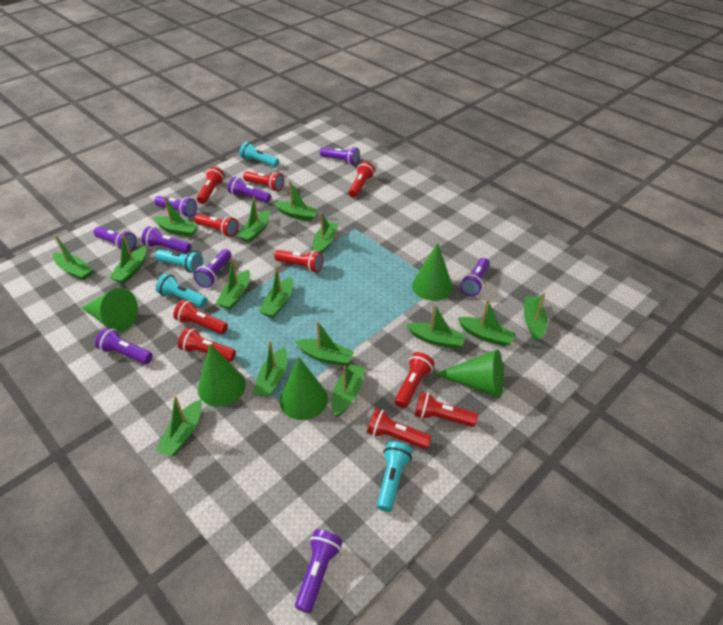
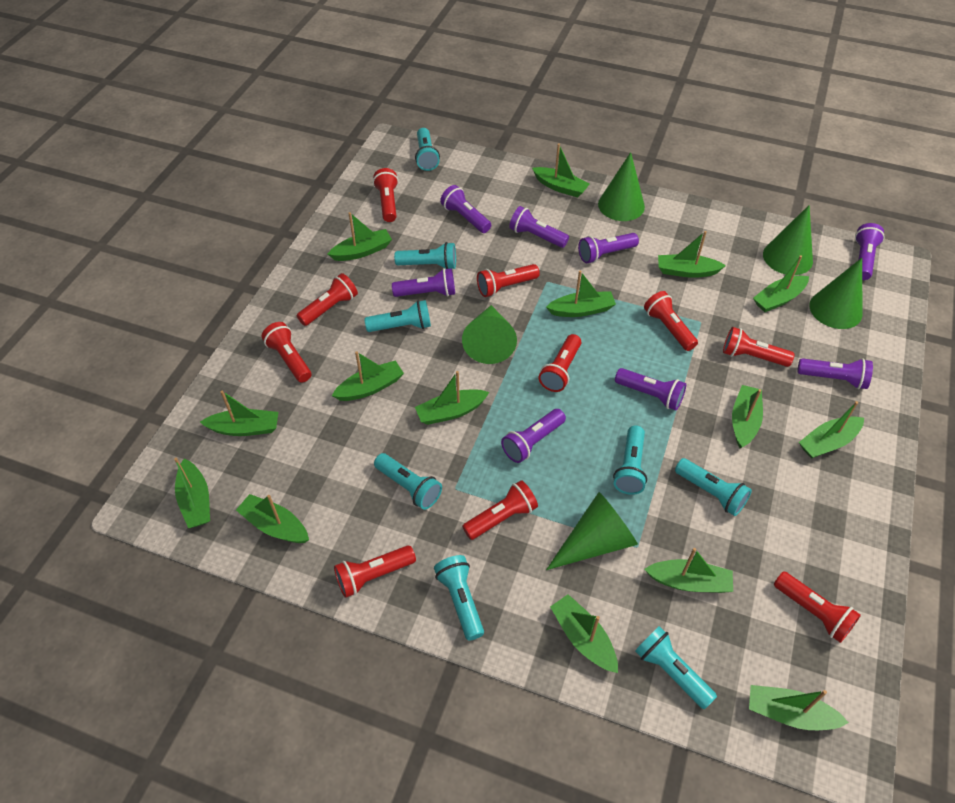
purple flashlight: [94,227,136,251] [95,327,153,364] [142,226,191,253] [154,196,197,217] [194,249,231,288] [228,176,271,203] [295,530,342,613] [320,147,360,165] [460,258,490,296] = 9 -> [392,268,455,297] [440,185,491,233] [501,409,566,463] [509,206,569,248] [578,233,639,264] [615,368,686,410] [797,358,873,389] [855,223,885,280] = 8
turquoise flashlight: [155,249,203,273] [156,274,207,308] [239,142,279,167] [377,441,413,512] = 4 -> [365,300,431,332] [374,453,442,510] [394,242,456,269] [415,128,440,171] [434,555,484,641] [613,425,647,495] [635,626,717,709] [675,458,752,516] = 8

